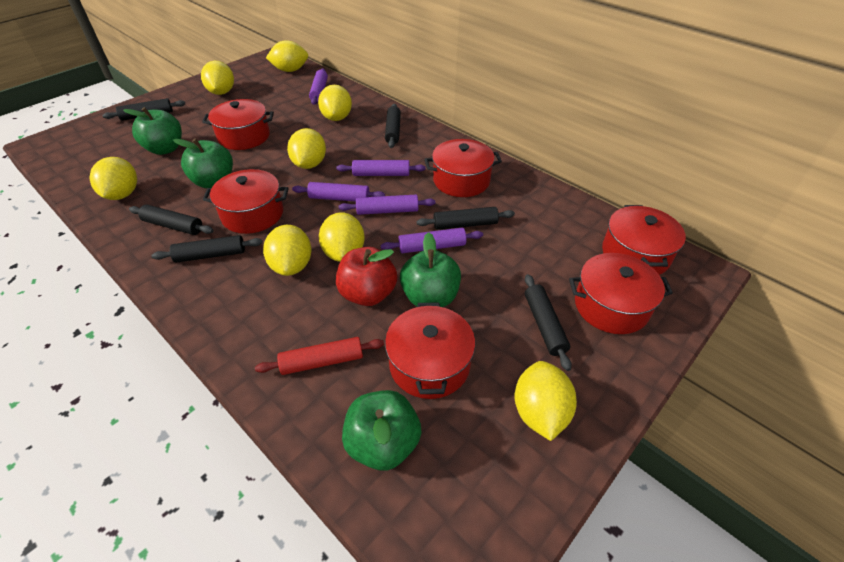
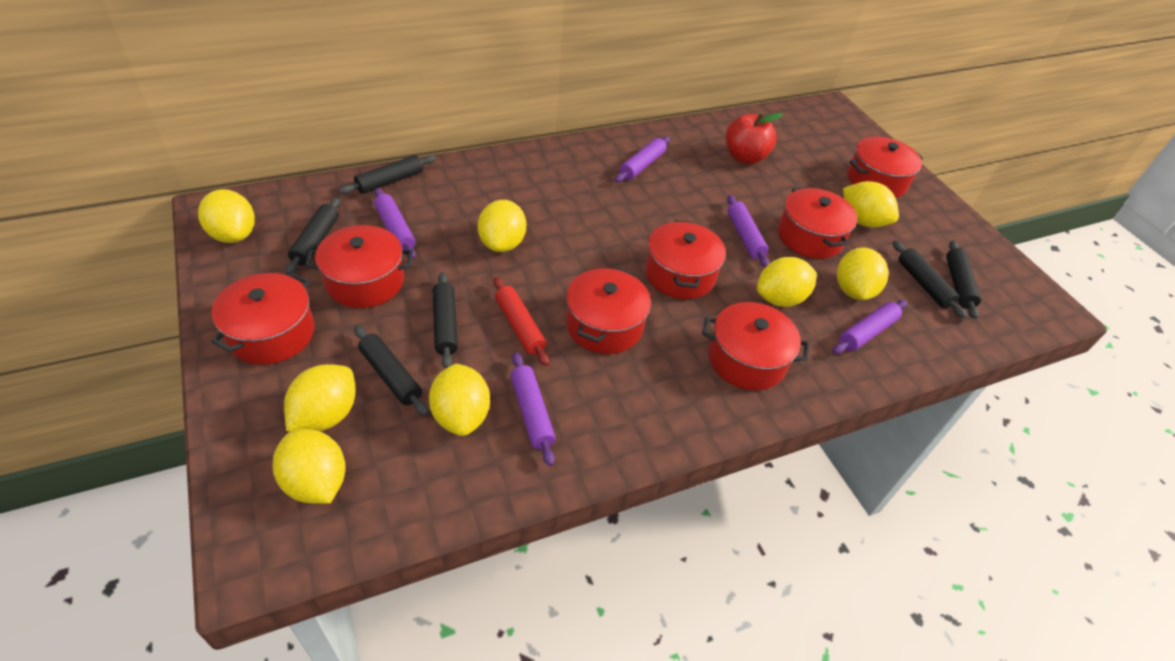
green apple: [123,107,182,155] [173,138,233,188] [342,390,421,471] [400,232,461,307] = 4 -> none = 0
red pot: [202,99,274,150] [203,169,289,234] [385,303,475,399] [424,139,502,197] [569,253,673,334] [602,205,686,275] = 6 -> [211,273,314,365] [305,225,413,308] [566,267,651,354] [645,220,726,299] [702,302,809,390] [778,187,857,259] [847,136,923,198] = 7

